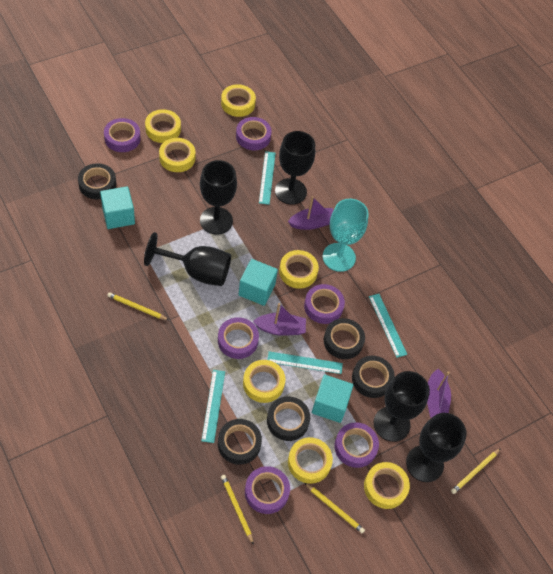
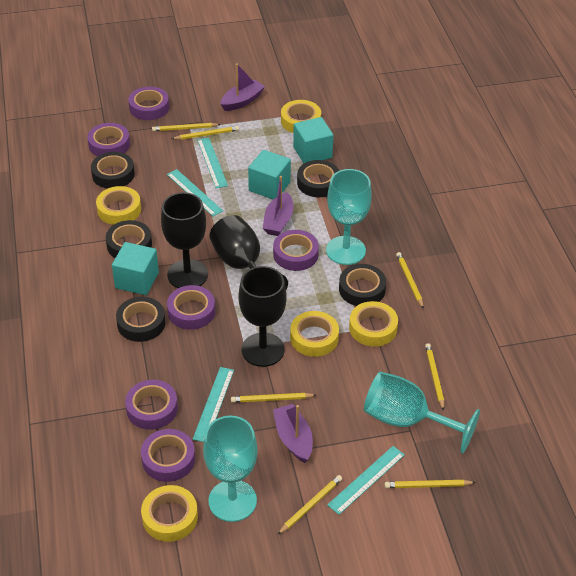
black goblet: [144,232,231,286] [200,160,237,235] [275,131,315,205] [374,371,430,442] [406,413,467,482] = 5 -> [161,192,208,288] [210,215,288,290] [239,266,286,367] = 3
turquoise goblet: [323,199,369,272] = 1 -> [203,416,258,522] [326,169,372,265] [364,372,480,453] = 3
yellow pencil: [107,292,169,320] [221,475,254,545] [305,483,365,533] [451,448,501,494] = 4 -> [152,123,221,131] [172,126,239,140] [231,393,316,403] [277,475,342,535] [385,480,476,488] [396,252,424,309] [425,343,444,411] = 7
yellow tape: [145,109,181,143] [159,138,195,172] [221,84,256,117] [243,360,285,403] [279,250,319,289] [288,437,333,484] [364,462,410,509] = 7 -> [96,186,141,225] [141,485,198,542] [281,100,321,133] [290,311,339,357] [349,301,398,347] = 5

